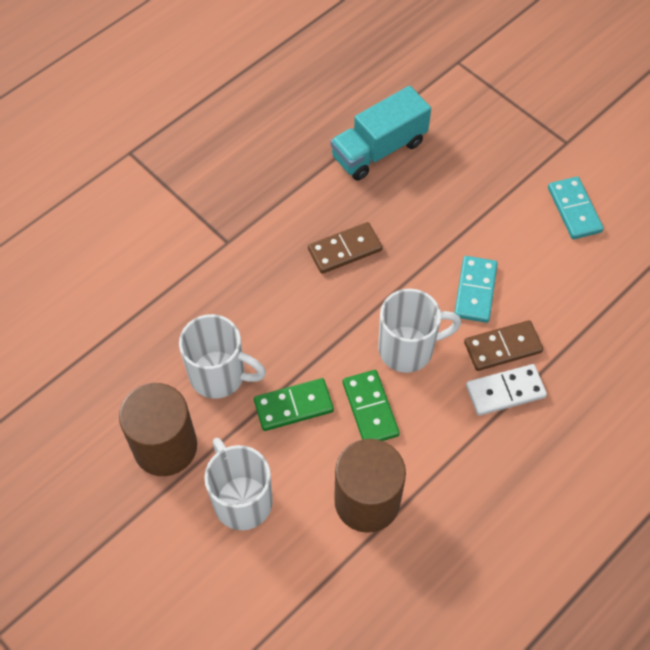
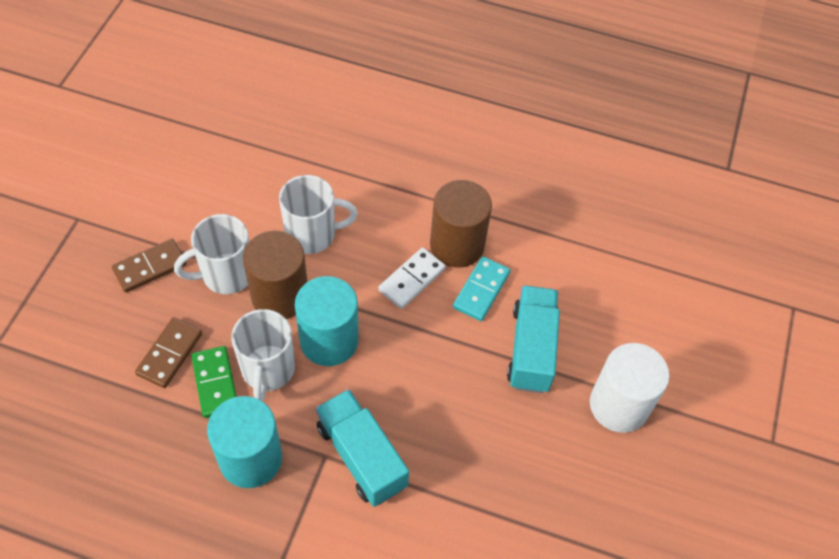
green domino: [254,378,334,431] [343,370,400,441] = 2 -> [191,346,237,418] = 1
turquoise cylinder: none = 0 -> [207,396,282,488] [295,276,359,366] = 2
turquoise domino: [454,256,498,323] [548,177,604,239] = 2 -> [453,256,511,321] = 1
turquoise truck: [330,86,431,181] = 1 -> [316,389,409,507] [507,285,560,393] = 2
white cylinder: none = 0 -> [590,343,669,433] = 1

